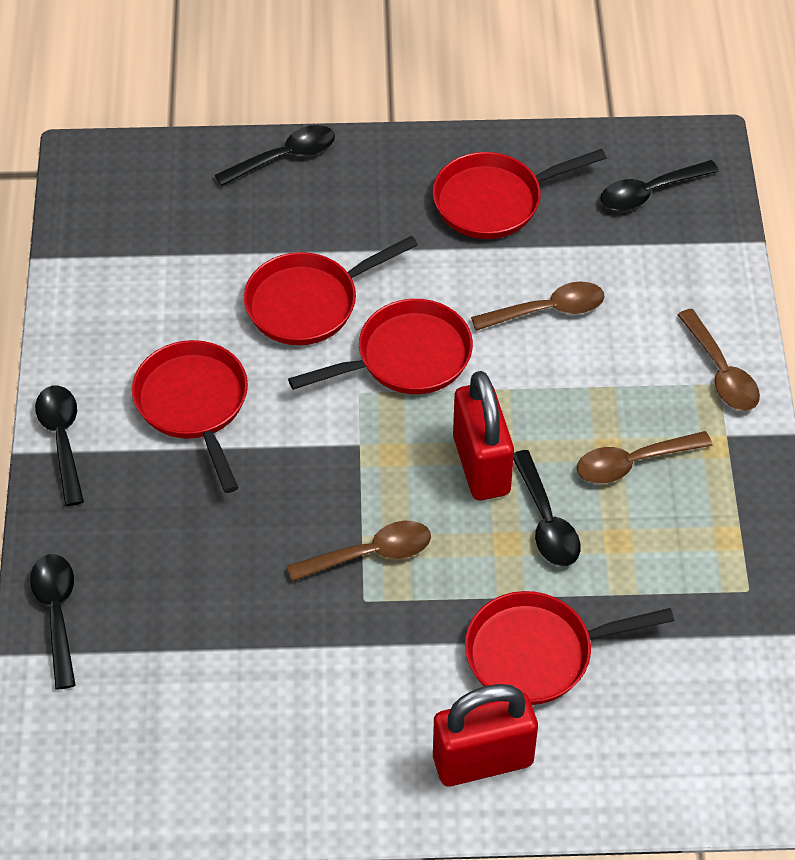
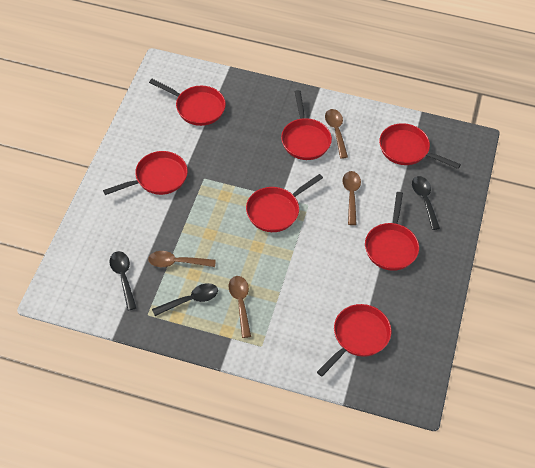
black spoon: [30,554,76,690] [35,386,84,506] [215,125,335,186] [513,450,580,567] [600,160,719,211] = 5 -> [109,251,136,311] [152,283,218,316] [412,176,440,230] = 3
red padlock: [433,684,538,786] [453,371,514,501] = 2 -> none = 0
red pan: [132,340,248,493] [244,236,418,345] [288,299,473,394] [433,149,606,239] [465,591,674,705] = 5 -> [103,151,188,195] [149,79,226,126] [246,174,323,232] [281,90,332,160] [317,304,392,376] [365,192,419,271] [379,123,461,169] = 7

